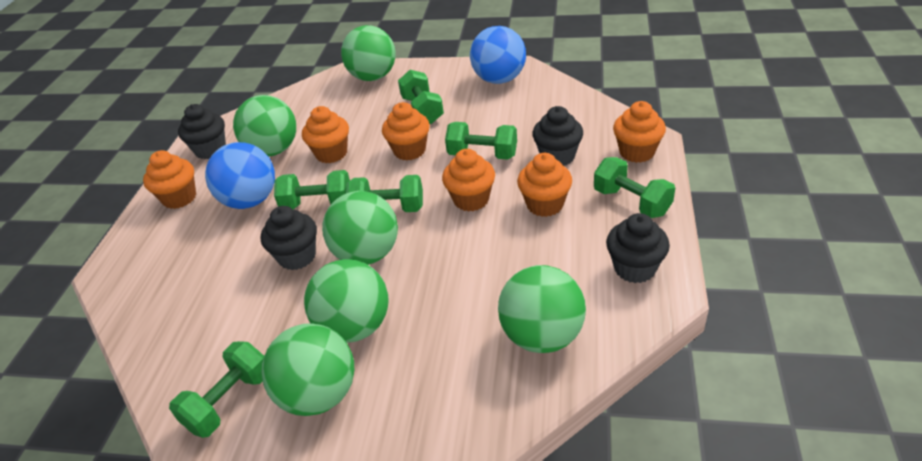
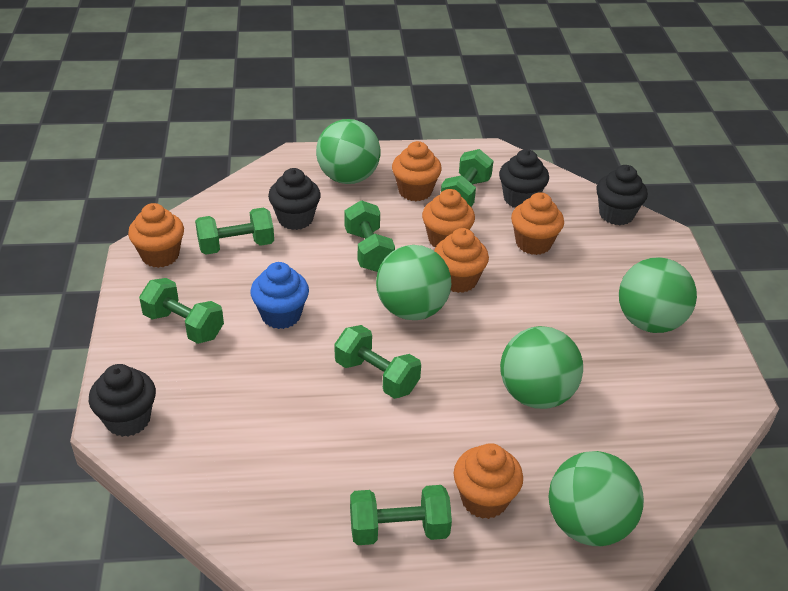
blue ball: [205,142,275,209] [470,26,526,84] = 2 -> none = 0
blue cupcake: none = 0 -> [250,262,309,329] = 1
green ball: [233,95,296,157] [262,323,354,416] [304,259,389,343] [322,191,398,265] [341,25,396,81] [498,265,586,353] = 6 -> [316,119,381,184] [376,245,451,320] [500,326,583,409] [548,451,644,546] [619,257,697,333] = 5

